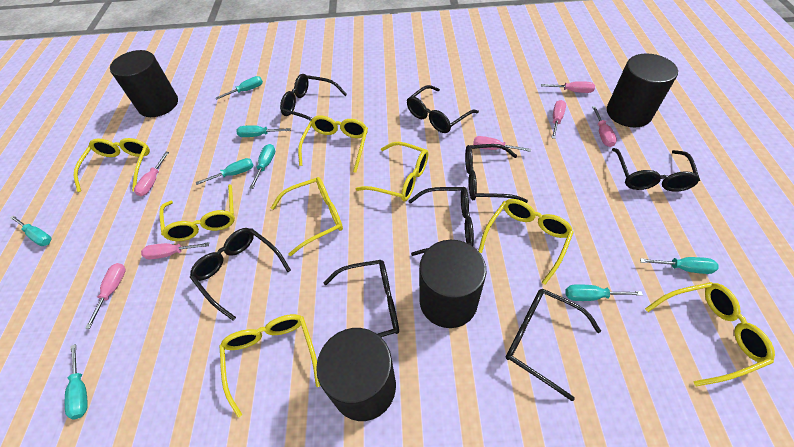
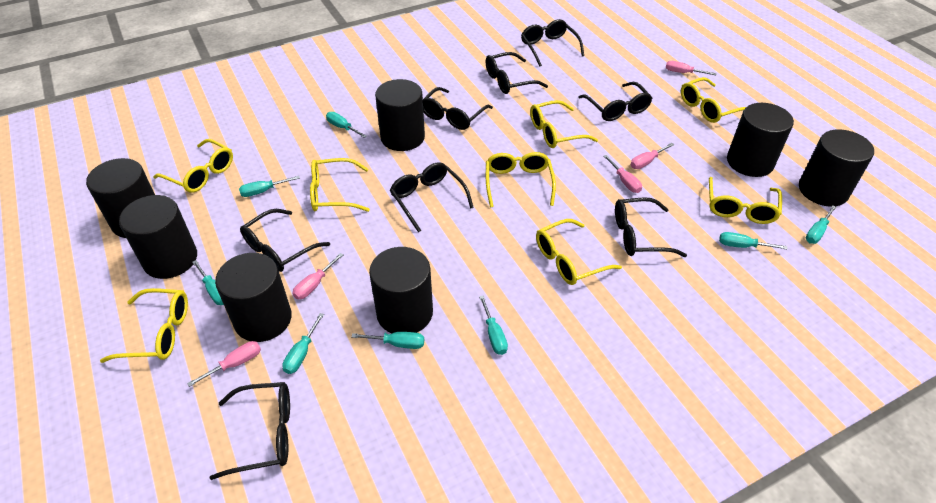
black cylinder: [110,50,178,117] [316,328,396,421] [419,240,486,328] [607,53,678,127] = 4 -> [86,158,155,238] [119,195,197,279] [215,253,292,342] [369,247,433,333] [375,79,425,151] [727,103,794,177] [799,129,874,207] = 7
pink screwdriver: [85,263,126,329] [134,152,169,196] [141,242,209,259] [473,136,531,152] [541,81,595,93] [551,100,566,139] [592,106,617,147] = 7 -> [187,341,261,387] [293,253,343,300] [604,155,642,193] [631,143,674,169] [665,61,717,75] = 5

